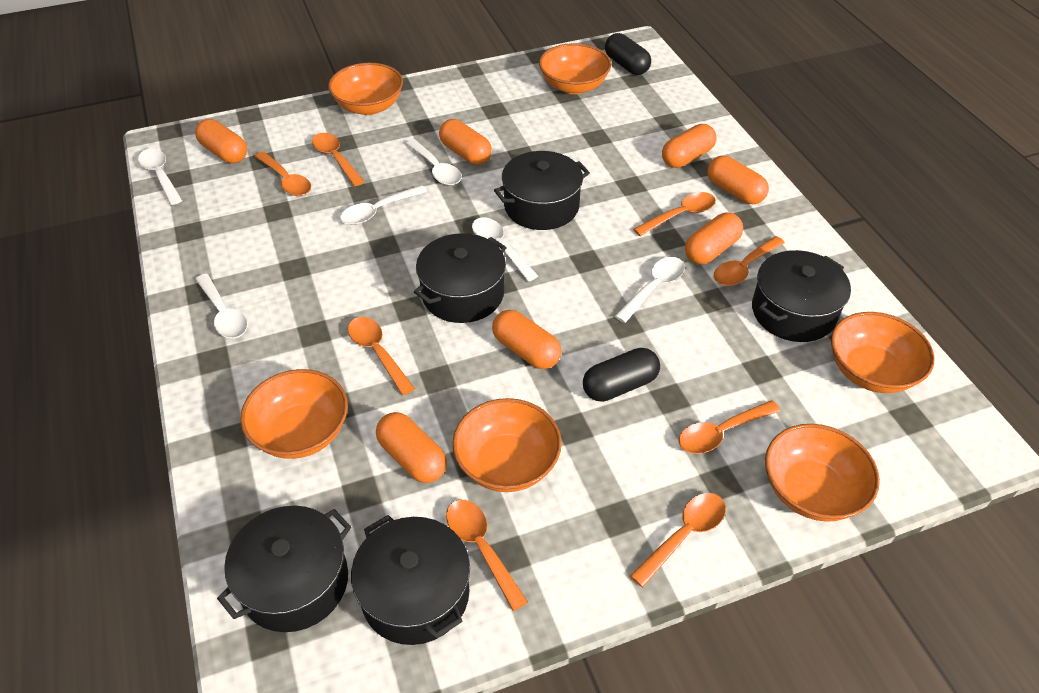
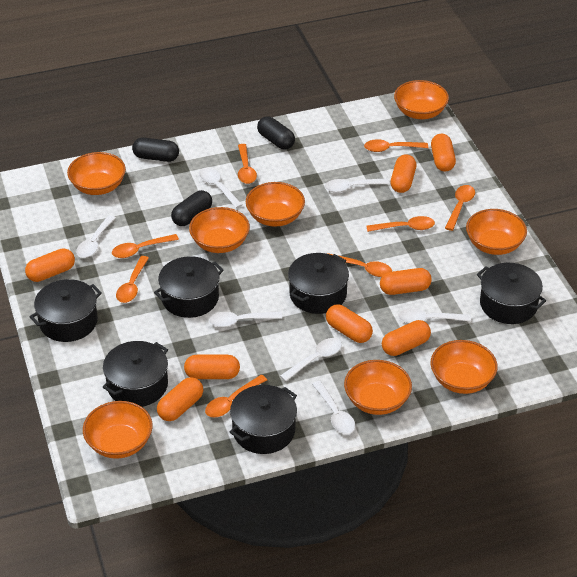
black capsule: [583,348,660,402] [605,33,651,75] = 2 -> [132,137,179,162] [171,190,212,226] [257,117,295,149] = 3
black pot: [217,506,351,632] [351,515,470,645] [414,233,507,323] [494,151,590,230] [752,250,851,342] = 5 -> [30,279,102,342] [103,341,168,407] [154,256,224,318] [230,385,297,454] [288,253,349,314] [477,263,546,324] = 6
orange bowl: [240,369,348,459] [328,63,403,115] [453,398,562,492] [539,43,611,94] [765,424,880,522] [831,312,935,393] = 6 -> [67,152,126,195] [83,401,153,459] [189,207,250,253] [246,182,305,227] [344,360,412,415] [394,80,449,119] [430,340,498,394] [466,209,527,255] = 8
orange capsule: [195,119,247,164] [376,412,447,483] [439,119,492,165] [492,310,561,369] [662,124,717,168] [685,213,743,264] [707,156,769,204] = 7 -> [25,248,75,282] [157,377,203,421] [184,355,240,379] [326,304,373,343] [380,268,432,295] [382,320,431,356] [390,154,416,193] [431,134,456,172] = 8
white spoon: [138,149,182,205] [195,274,248,338] [340,185,427,225] [405,139,462,185] [472,218,538,282] [614,257,685,323] = 6 -> [76,215,116,258] [199,168,243,208] [209,312,282,328] [280,338,342,381] [312,381,356,434] [325,178,390,193] [398,308,471,324] = 7

